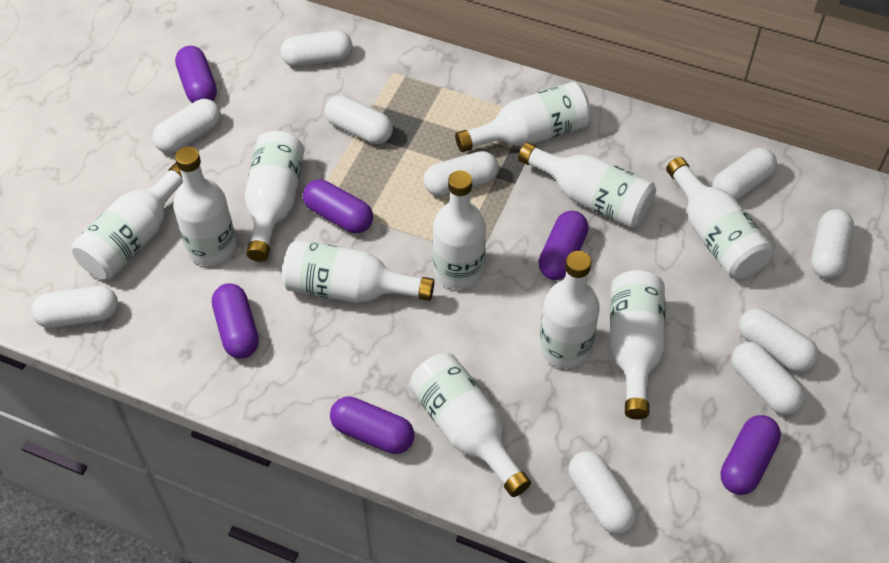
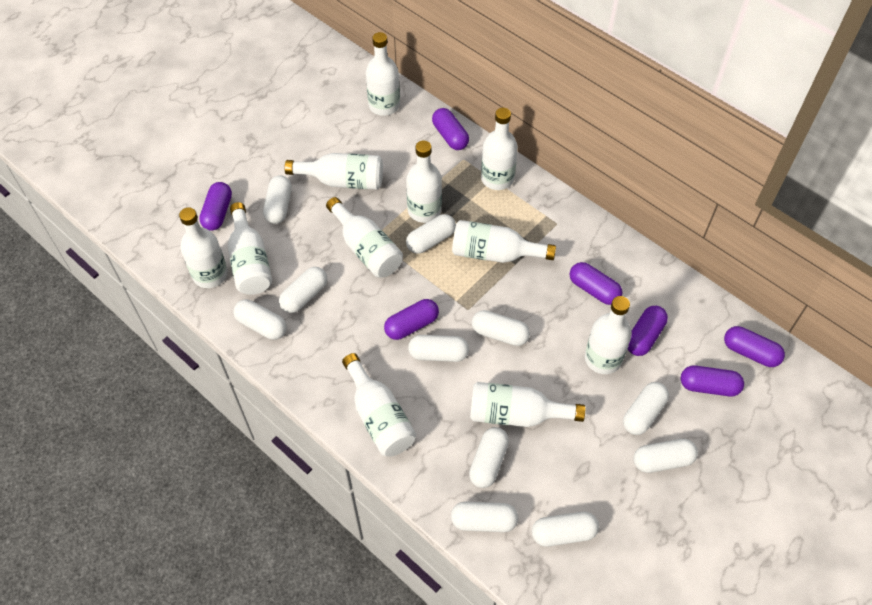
purple capsule: [175,46,217,103] [212,283,259,359] [303,180,373,233] [330,396,414,454] [538,211,589,280] [720,415,781,495] = 6 -> [199,182,232,231] [384,299,439,340] [432,108,469,150] [570,262,622,305] [628,306,668,356] [681,366,744,396] [724,326,785,367] = 7
white capsule: [31,286,118,328] [152,99,221,153] [280,30,352,67] [325,95,393,144] [423,151,498,196] [568,451,637,535] [712,148,777,201] [731,342,805,415] [739,308,819,372] [811,209,854,279] = 10 -> [233,299,287,340] [263,175,292,224] [279,267,327,313] [406,214,456,254] [408,335,469,362] [451,502,519,532] [469,427,509,488] [472,310,530,346] [532,512,599,547] [623,382,669,435] [634,439,698,473] = 11

